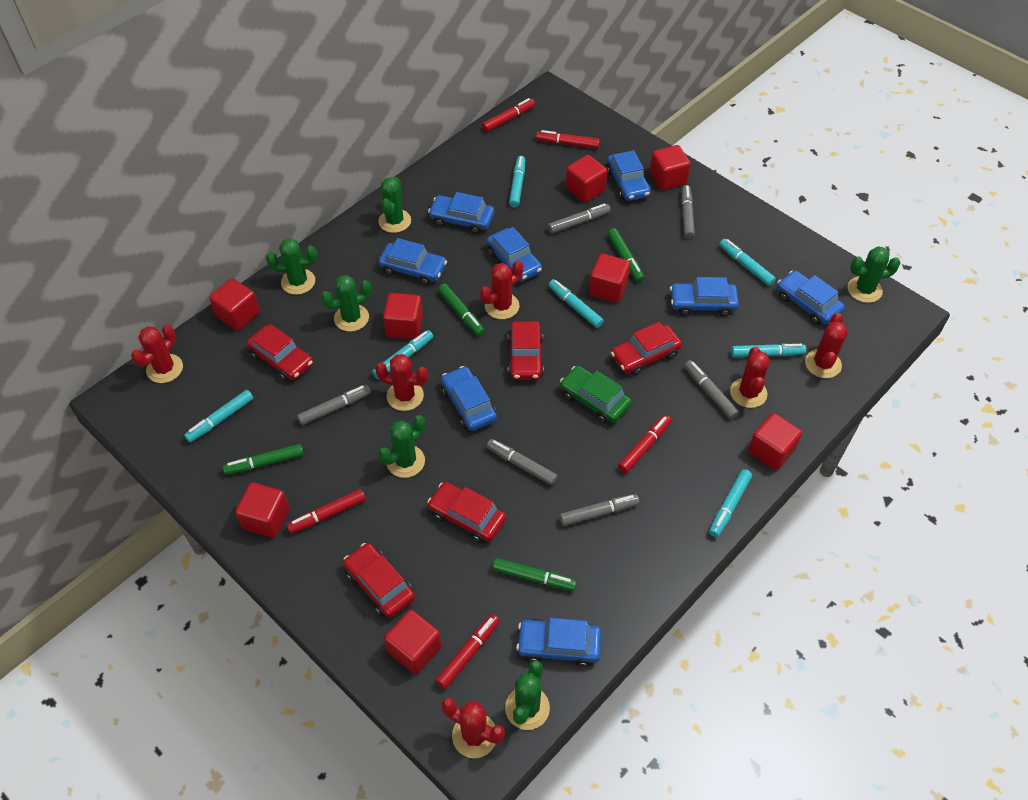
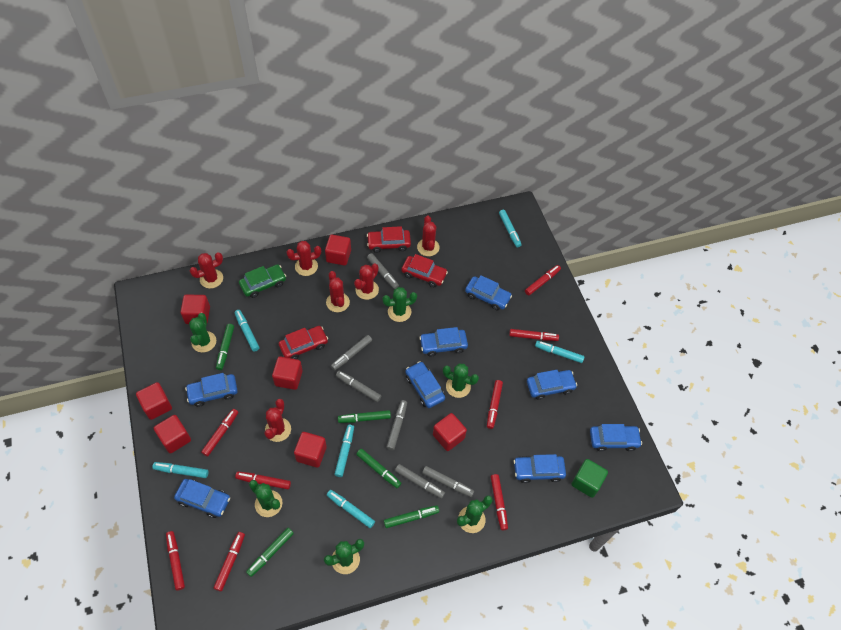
green cube: none = 0 -> [572,459,608,498] = 1
green marker: [223,444,304,475] [438,284,485,336] [493,558,577,591] [607,228,644,282] = 4 -> [216,324,234,370] [246,528,294,577] [338,410,391,423] [356,449,401,488] [384,505,439,528] = 5
red car: [246,324,313,381] [343,543,415,618] [427,482,506,543] [508,321,544,380] [611,322,682,376] = 5 -> [279,326,328,359] [367,226,411,253] [401,254,448,287] = 3
red cube: [209,278,260,331] [235,482,290,538] [383,293,423,339] [384,610,442,674] [566,155,607,203] [589,254,630,303] [650,145,691,190] [748,413,802,470] = 8 -> [136,382,172,420] [154,415,191,453] [180,295,210,324] [272,356,303,390] [294,432,327,468] [325,234,351,266] [433,413,467,451] = 7
red marker: [286,489,366,534] [435,614,500,689] [482,98,535,132] [536,130,600,149] [618,415,672,473] = 5 -> [166,531,185,591] [201,409,238,457] [214,532,245,591] [235,471,291,489] [487,380,503,429] [491,474,508,530] [509,329,559,341] [525,265,561,296] = 8
turquoise marker: [184,390,253,442] [372,330,433,380] [509,156,525,207] [549,279,604,328] [709,469,752,537] [719,239,776,286] [731,344,806,358] = 7 -> [152,462,209,478] [235,310,259,352] [327,490,375,528] [335,425,354,477] [499,210,522,247] [535,341,584,363] = 6

